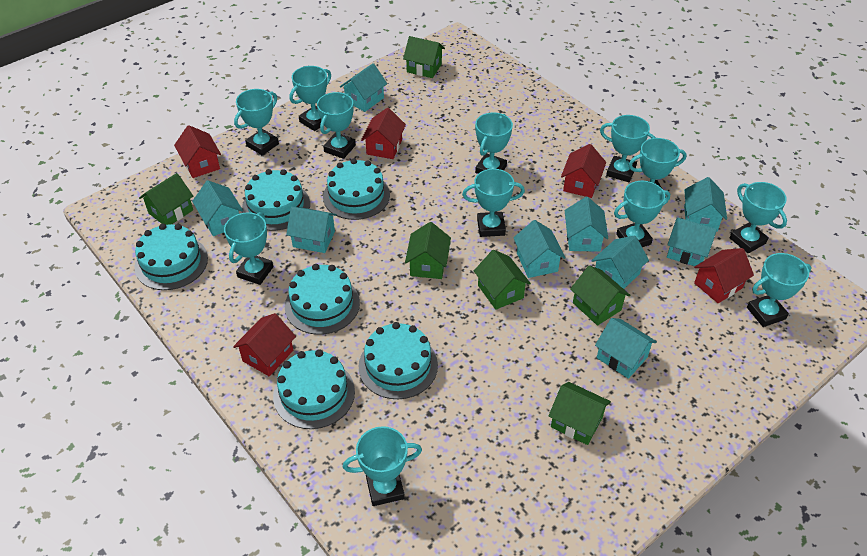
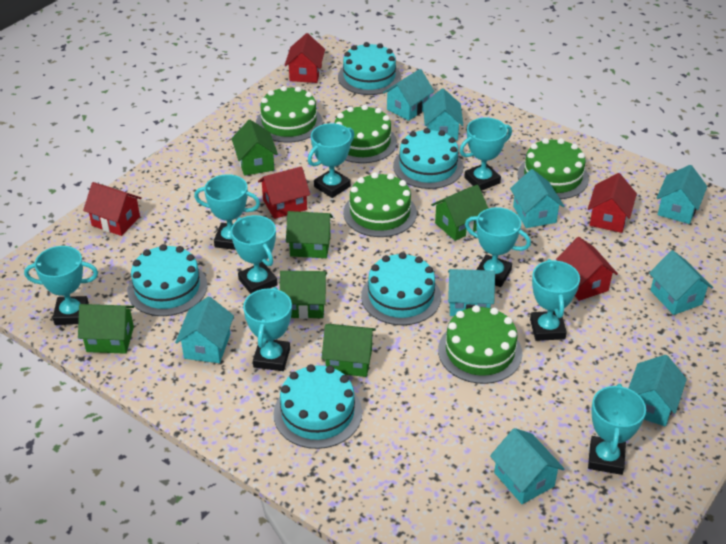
green cake: none = 0 -> [256,86,322,143] [334,105,397,163] [343,172,417,237] [438,305,522,384] [517,138,589,199] = 5
turquoise cake: [134,224,208,290] [242,169,310,231] [273,349,355,429] [285,264,360,335] [323,158,390,220] [359,322,438,399] = 6 -> [127,244,207,316] [273,364,362,449] [338,42,401,95] [361,252,441,325] [393,128,463,189] = 5
turquoise trophy: [224,212,274,285] [234,89,279,156] [289,66,331,131] [317,92,356,159] [343,426,422,506] [462,169,525,237] [475,112,513,174] [600,115,656,182] [614,181,670,247] [629,138,687,198] [730,182,787,253] [747,253,811,327] = 12 -> [24,246,98,325] [194,174,260,250] [231,215,278,294] [243,287,292,371] [308,123,354,198] [459,118,512,191] [465,207,531,287] [530,259,580,341] [588,384,646,475] = 9

